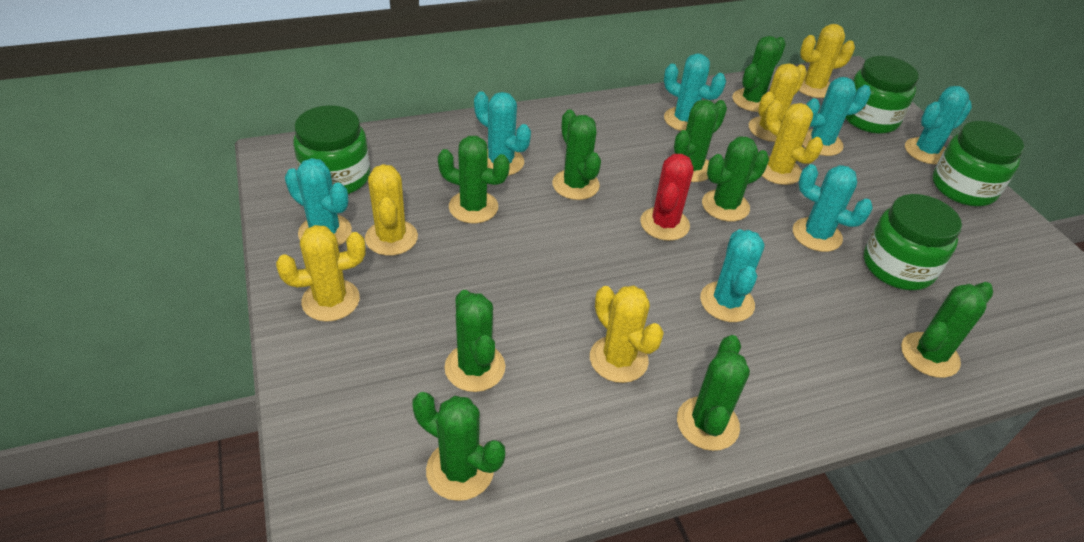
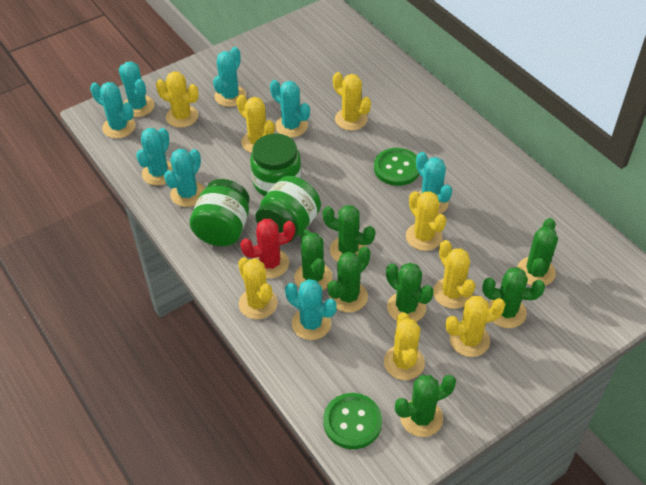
green button: none = 0 -> [323,393,382,449] [374,148,420,186] = 2
green cactus: [413,392,505,501] [438,136,510,223] [444,290,505,392] [552,109,601,200] [674,100,727,182] [677,335,750,451] [702,137,769,222] [732,36,786,112] [901,282,993,378] = 9 -> [294,230,333,291] [322,205,375,262] [327,246,371,312] [386,263,434,322] [395,375,456,437] [482,267,545,328] [517,218,558,286] = 7
green jar: [293,105,370,194] [845,56,919,134] [864,194,962,290] [932,121,1024,206] = 4 -> [189,179,250,246] [250,133,301,196] [255,176,321,243] = 3
turquoise cactus: [285,158,352,246] [474,91,531,176] [664,53,726,131] [700,229,765,322] [793,164,873,252] [803,77,871,156] [905,86,972,164] = 7 -> [90,82,135,138] [118,61,155,117] [136,128,173,185] [164,149,205,207] [213,47,246,107] [270,80,310,137] [285,279,337,340] [416,152,452,215] = 8
yellow cactus: [276,225,366,322] [365,164,418,256] [590,285,664,383] [749,63,807,142] [762,100,823,185] [799,24,855,98] = 6 -> [156,71,199,128] [236,95,275,153] [238,257,278,319] [333,72,371,130] [384,312,425,380] [406,191,446,251] [433,240,476,309] [445,296,505,357] = 8

